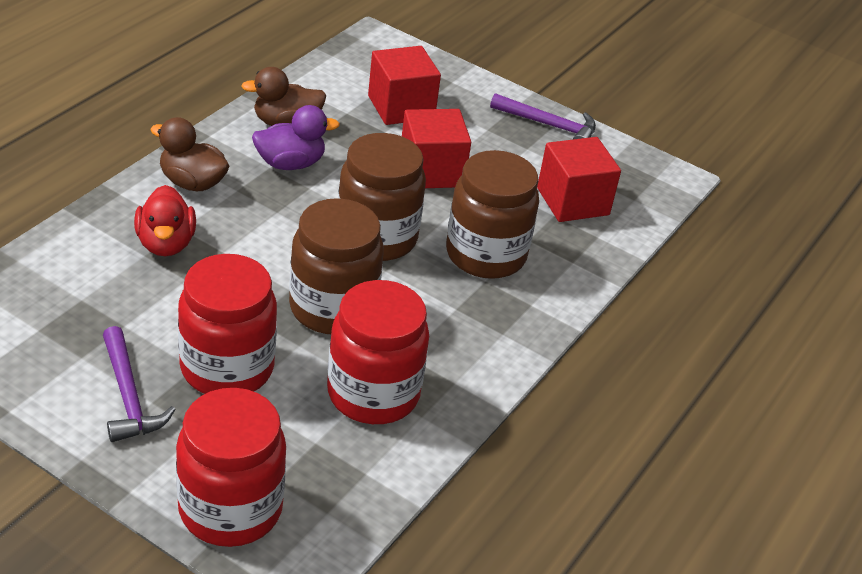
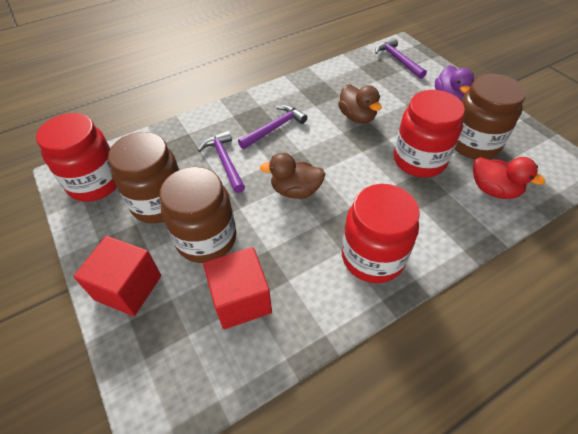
purple hammer: [103,326,176,442] [490,93,596,139] = 2 -> [198,131,245,193] [238,105,307,149] [375,38,427,79] = 3
red cube: [368,46,441,125] [402,109,471,188] [537,137,621,222] = 3 -> [73,236,161,316] [203,247,272,329] = 2

